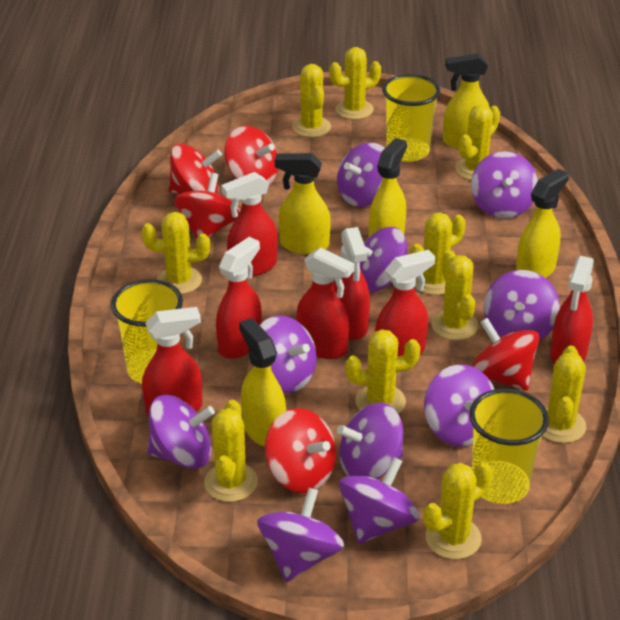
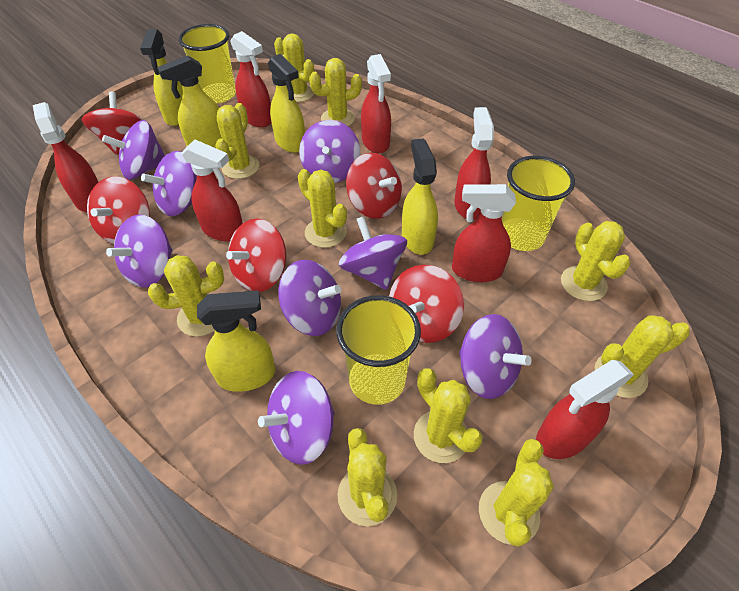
purple spinning top: [147,395,215,469] [252,316,317,393] [257,488,344,582] [337,142,385,207] [337,403,403,480] [339,457,419,544] [360,227,407,292] [424,364,495,447] [471,151,538,219] [483,270,560,341] = 10 -> [102,120,166,180] [106,215,173,288] [141,151,197,216] [258,371,335,465] [278,260,341,336] [299,120,360,183] [339,216,407,290] [459,314,532,399] = 8

